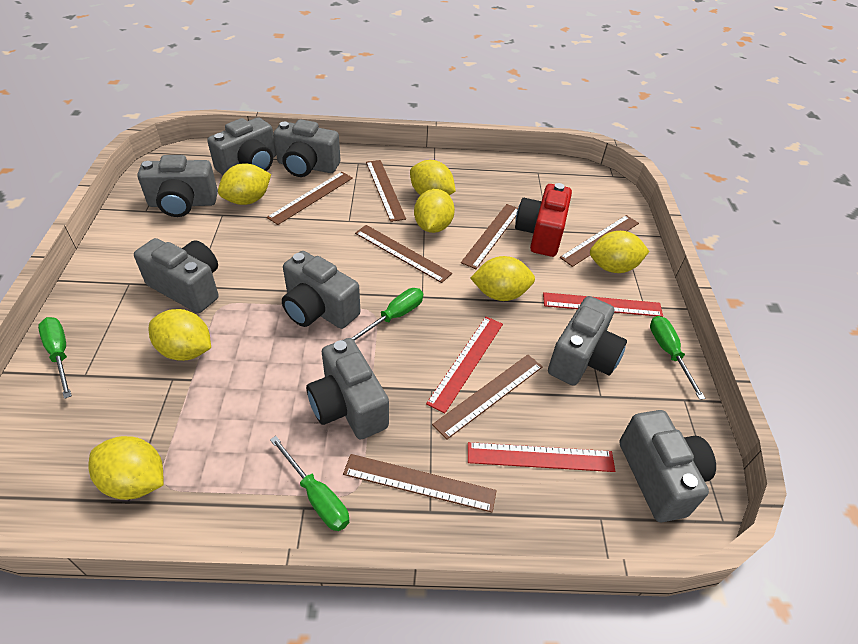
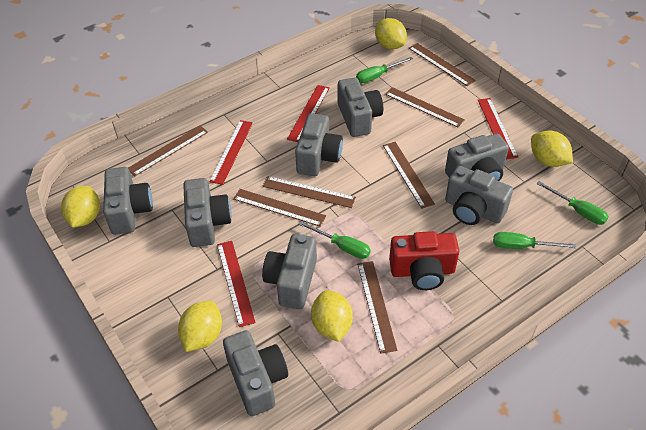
red ruler: [426,317,503,413] [468,442,615,472] [543,292,663,317] = 3 -> [209,120,253,185] [217,241,256,327] [287,85,329,142] [478,98,518,159] = 4
yellow lemon: [88,436,164,500] [149,309,211,361] [218,163,271,205] [410,160,456,195] [414,189,455,233] [470,256,535,301] [590,231,650,273] = 7 -> [61,186,100,228] [178,301,222,352] [311,290,353,342] [375,18,407,49] [531,130,573,167] = 5

